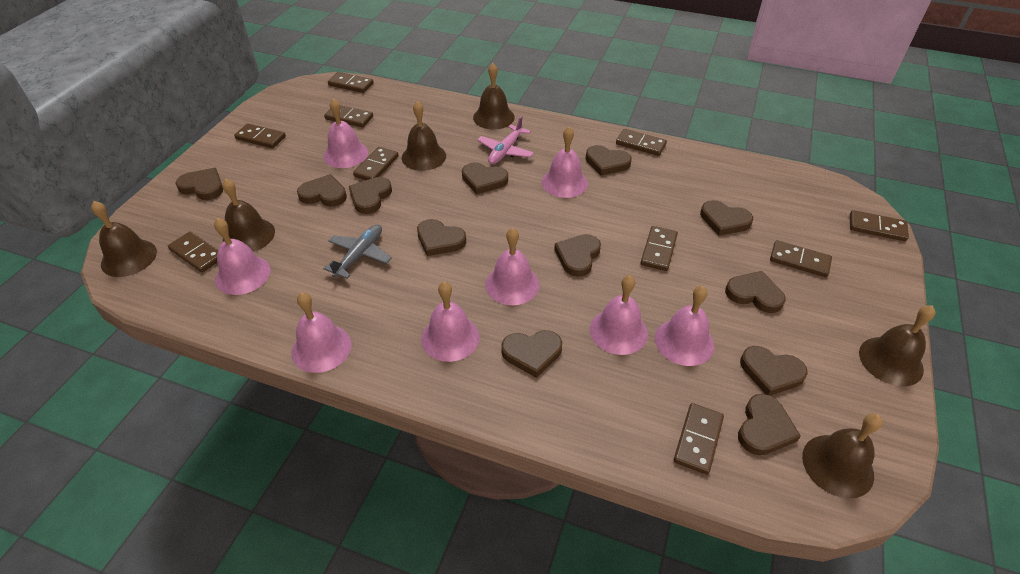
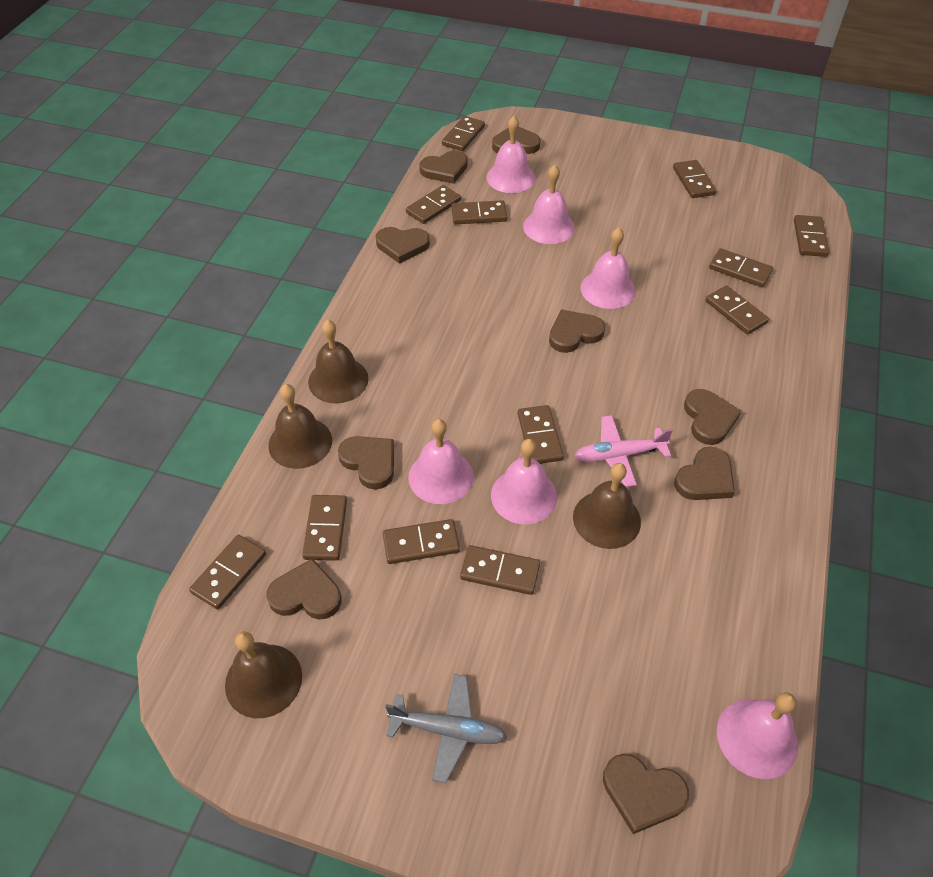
brown bell: [91,201,157,277] [222,179,275,252] [402,101,446,171] [473,63,515,130] [802,413,883,498] [859,306,936,386] = 6 -> [225,631,302,718] [268,384,332,469] [308,320,369,403] [573,463,641,549] = 4
brown domino: [168,232,218,273] [234,123,286,148] [324,105,373,128] [328,72,374,93] [353,147,399,180] [616,129,667,156] [641,226,678,271] [673,403,724,475] [770,240,832,277] [850,210,909,241] = 10 -> [189,535,266,610] [302,495,347,561] [383,519,460,564] [406,185,461,224] [442,116,485,151] [451,200,507,224] [460,545,540,595] [518,405,564,464] [673,160,716,198] [705,285,769,335] [709,248,773,287] [794,215,829,257] = 12
brown heart: [175,168,223,200] [297,174,347,207] [349,177,392,214] [417,219,466,256] [462,162,508,195] [501,330,562,378] [554,234,601,277] [586,145,632,176] [700,200,753,236] [725,271,786,313] [738,394,801,455] [740,346,808,395] = 12 -> [266,558,342,619] [338,436,394,489] [376,227,430,264] [419,151,468,184] [492,127,541,154] [549,309,605,353] [603,754,689,834] [674,447,735,500] [684,389,741,445] = 9
pink bell: [214,218,271,295] [291,292,352,373] [323,99,368,168] [421,282,480,362] [485,228,540,305] [541,127,588,198] [590,275,648,355] [655,286,714,366] = 8 -> [408,419,474,504] [487,116,535,193] [491,439,557,524] [523,165,575,244] [581,227,636,309] [717,692,798,779] = 6

